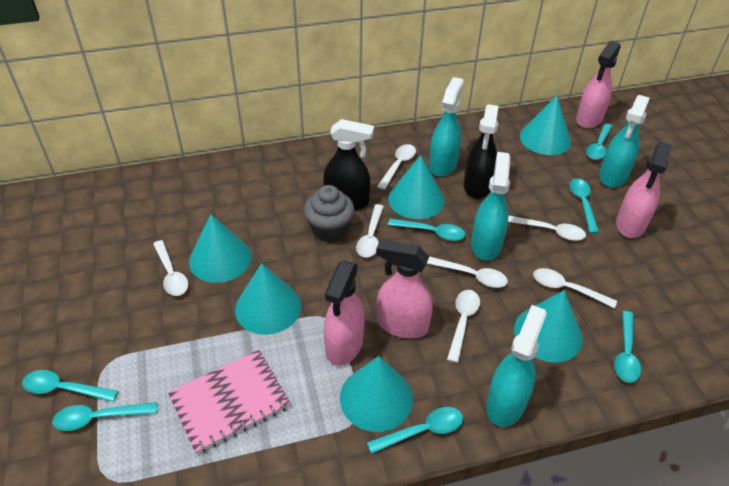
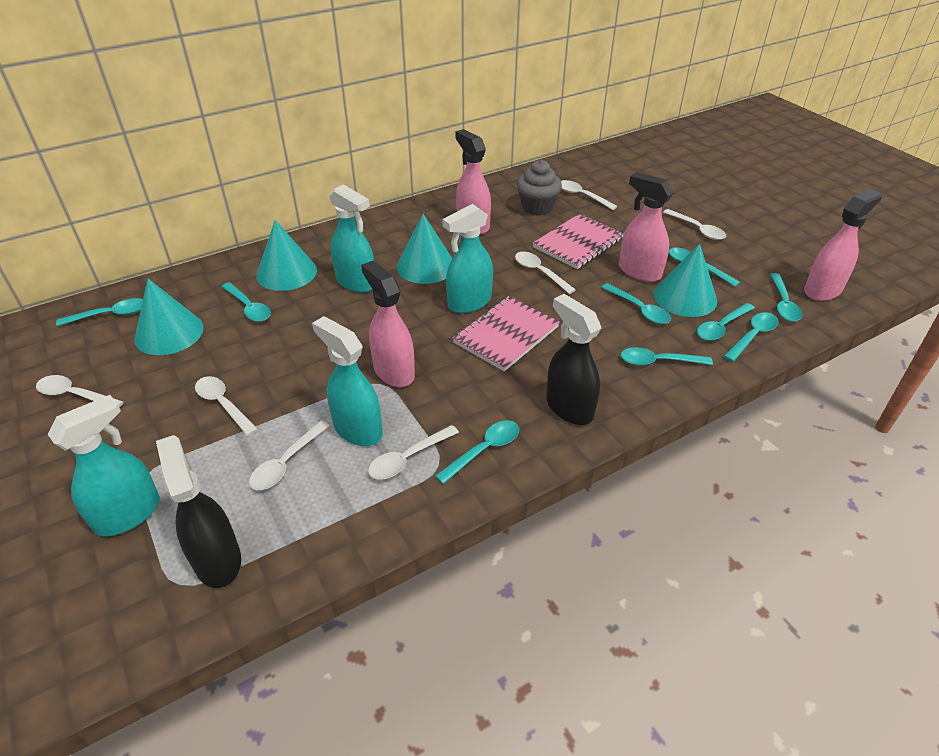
pink notebook: [168,350,291,454] = 1 -> [452,296,560,371] [533,213,624,269] = 2
turquoise cone: [189,214,252,283] [235,263,301,335] [340,356,413,432] [388,155,445,219] [514,290,583,362] [520,96,571,155] = 6 -> [135,279,204,355] [256,220,317,291] [396,214,452,284] [654,244,717,317] = 4
turquoise spoon: [22,370,118,402] [52,402,157,431] [367,407,463,454] [388,219,465,241] [569,178,599,234] [586,123,612,160] [614,311,641,383] = 7 -> [56,298,143,326] [221,282,271,322] [435,420,519,484] [601,283,671,324] [621,347,713,366] [669,247,740,287] [697,303,755,341] [724,312,778,362] [770,273,802,322] = 9

